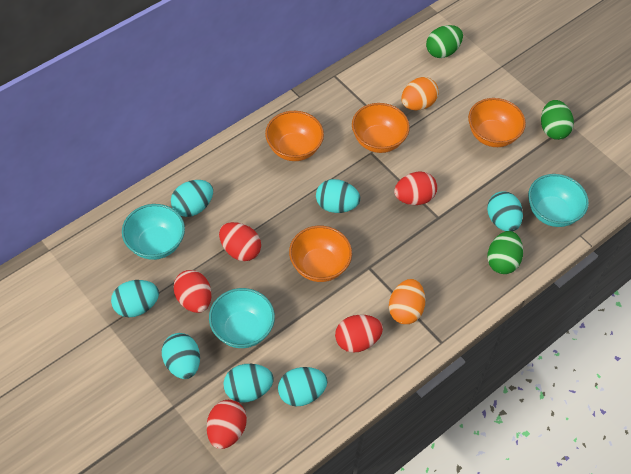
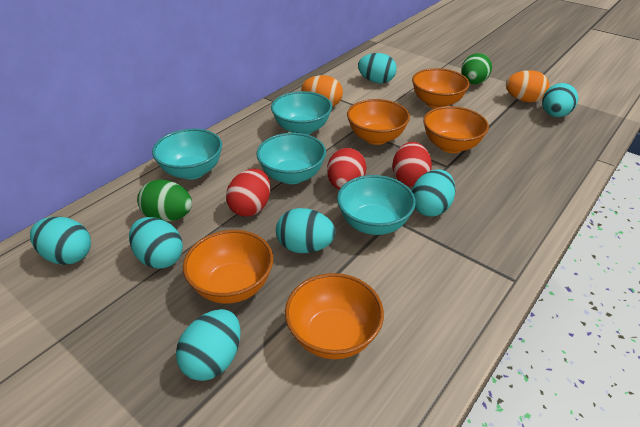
green egg: [426,25,463,58] [487,231,523,274] [541,100,574,140] = 3 -> [137,179,192,222] [461,53,492,84] = 2
orange bowl: [265,111,324,161] [289,226,352,282] [352,103,410,153] [468,98,526,147] = 4 -> [183,230,273,304] [285,273,384,359] [347,99,410,145] [412,68,470,108] [423,106,489,153] = 5
red egg: [173,270,212,313] [207,400,247,449] [219,222,261,261] [335,315,383,353] [394,171,437,205] = 5 -> [226,169,271,217] [327,148,366,190] [392,142,432,186] = 3
turquoise bowl: [122,204,185,260] [209,288,275,348] [528,174,589,227] = 3 -> [152,129,222,180] [256,133,326,184] [271,91,332,135] [337,175,416,235] = 4

